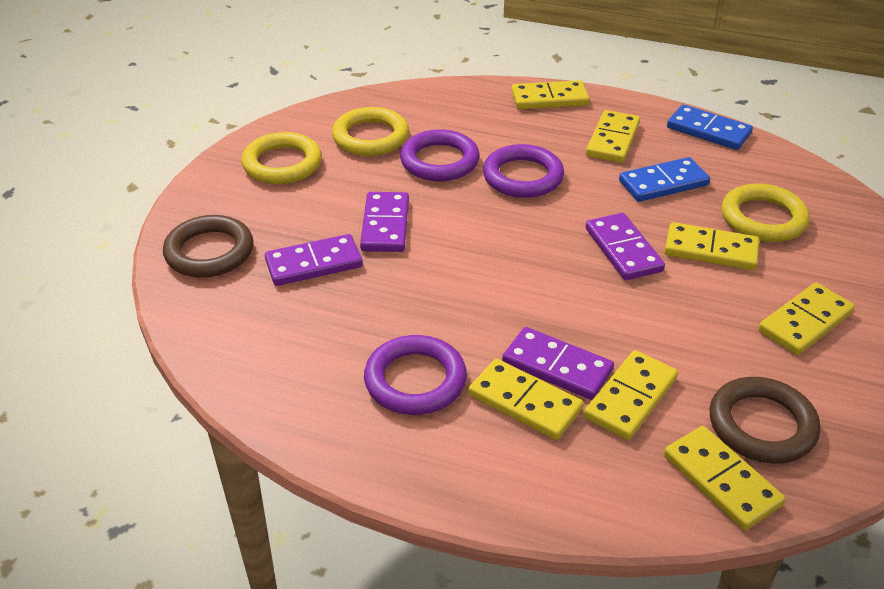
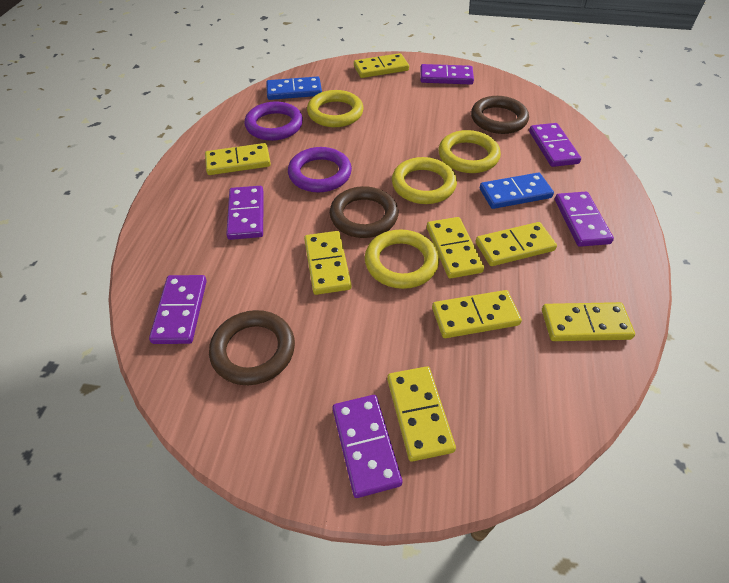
brown ring: [163,215,253,278] [710,377,820,464] = 2 -> [209,310,295,385] [330,186,398,238] [471,96,529,134] = 3
purple domino: [265,234,363,286] [360,192,409,252] [502,327,614,400] [586,213,665,280] = 4 -> [149,275,207,344] [226,186,264,240] [333,395,402,498] [420,64,474,84] [529,123,581,167] [555,192,614,247] = 6
purple ring: [364,335,467,415] [400,129,480,181] [483,144,564,198] = 3 -> [245,101,303,141] [288,147,352,192] = 2
yellow domino: [468,359,583,440] [511,80,589,109] [584,350,678,440] [586,110,640,163] [664,426,785,531] [665,222,759,270] [758,283,855,355] = 7 -> [205,143,271,175] [304,231,351,295] [354,53,409,78] [387,366,456,462] [427,217,484,279] [432,290,522,338] [476,222,557,266] [542,302,635,341] = 8
yellow ring: [241,132,322,184] [332,107,409,156] [721,183,810,242] = 3 -> [307,90,364,127] [365,230,439,289] [392,157,457,204] [439,130,501,173] = 4

